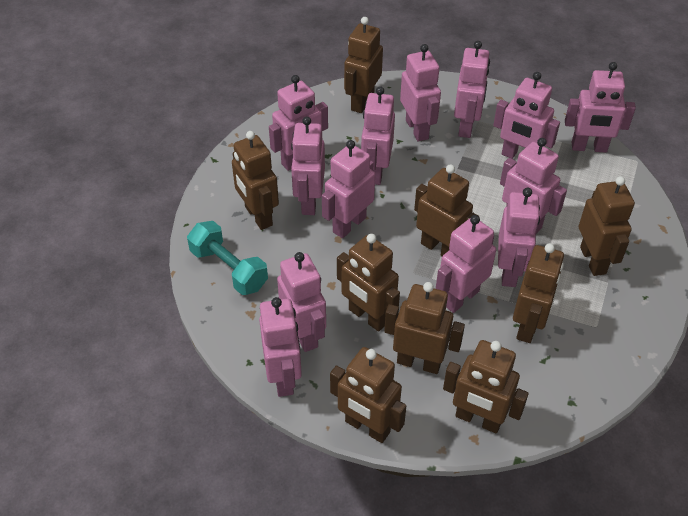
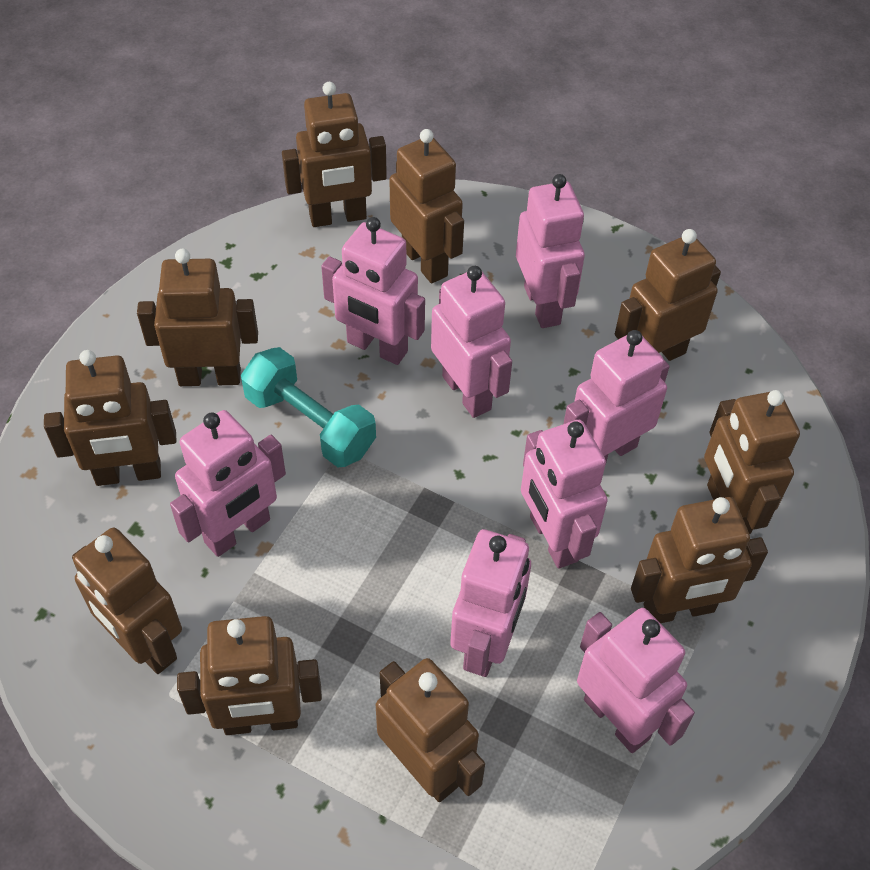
brown robot: [232,131,279,230] [330,347,406,443] [337,234,400,332] [344,17,383,113] [384,282,465,374] [414,164,480,256] [443,340,529,433] [513,243,564,343] [579,176,635,276] = 9 -> [44,350,177,486] [72,528,182,674] [137,249,258,386] [177,616,322,735] [282,82,387,227] [376,658,485,802] [389,129,464,283] [615,229,721,361] [631,497,768,623] [704,390,800,534] = 10
pink robot: [259,297,302,397] [269,75,328,171] [277,252,326,352] [291,116,325,215] [322,140,375,238] [361,86,395,185] [400,44,441,142] [436,215,496,313] [454,41,490,138] [493,72,560,159] [498,188,540,287] [500,138,567,234] [565,62,636,153] = 13 -> [170,410,286,557] [321,217,425,365] [431,266,512,418] [450,529,531,677] [516,174,585,328] [521,420,608,569] [564,330,670,462] [577,608,695,753] = 8

